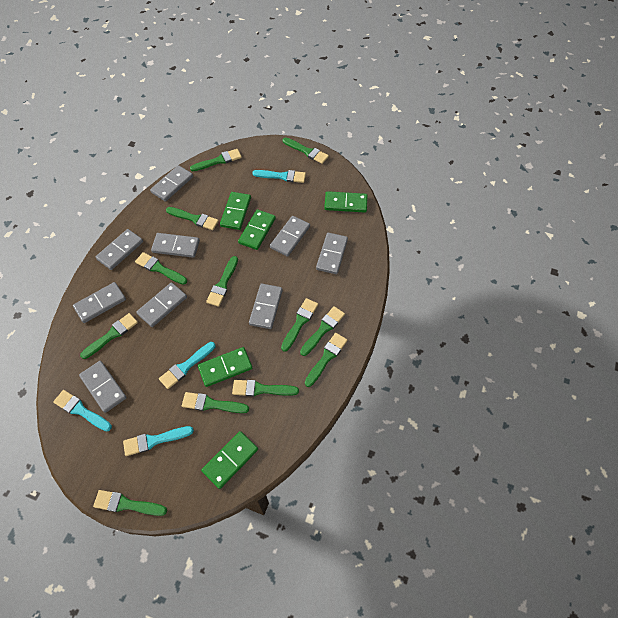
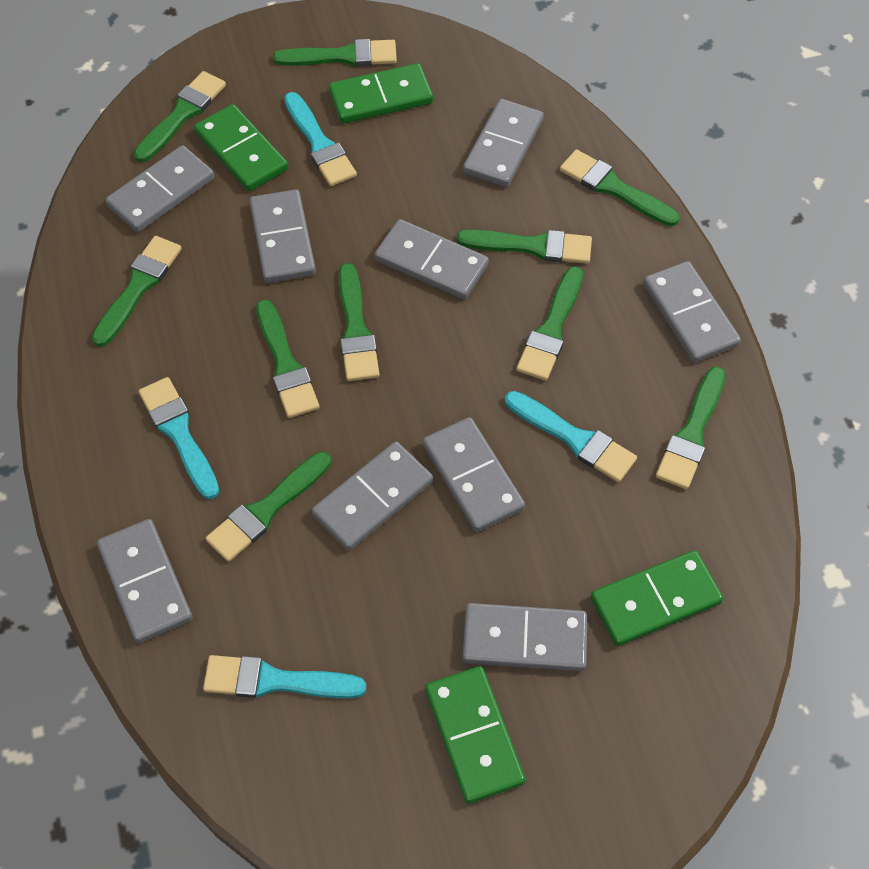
green brush: [80,313,138,359] [93,490,167,516] [135,252,187,285] [166,207,219,230] [182,392,249,413] [190,149,242,171] [206,256,238,307] [232,380,299,397] [281,298,318,352] [282,137,329,164] [300,306,345,356] [305,333,347,387] = 12 -> [92,236,182,347] [134,71,226,162] [205,452,331,562] [256,299,319,418] [273,39,397,67] [339,263,380,381] [457,229,592,264] [516,266,583,381] [560,149,680,226] [656,366,726,489] = 10
green domino: [198,347,252,387] [201,431,258,489] [220,192,251,230] [238,210,276,250] [324,191,368,213] = 5 -> [194,104,288,191] [329,63,433,124] [425,666,526,804] [590,550,723,646] = 4

